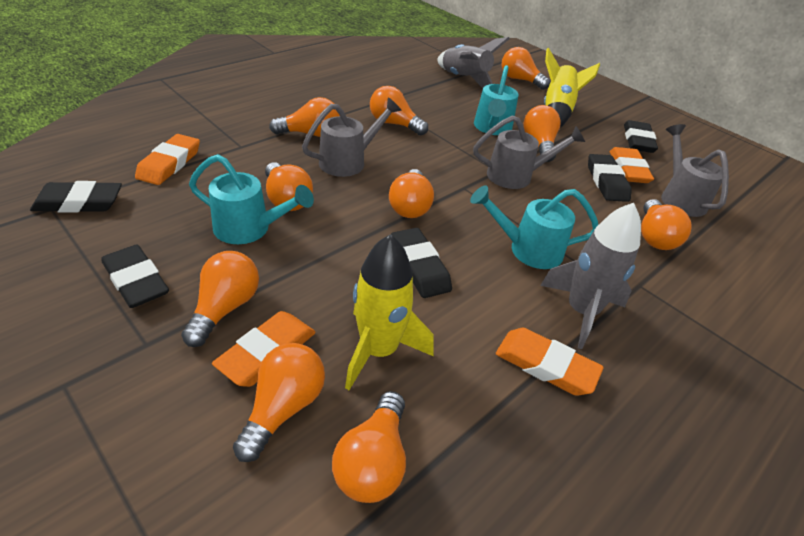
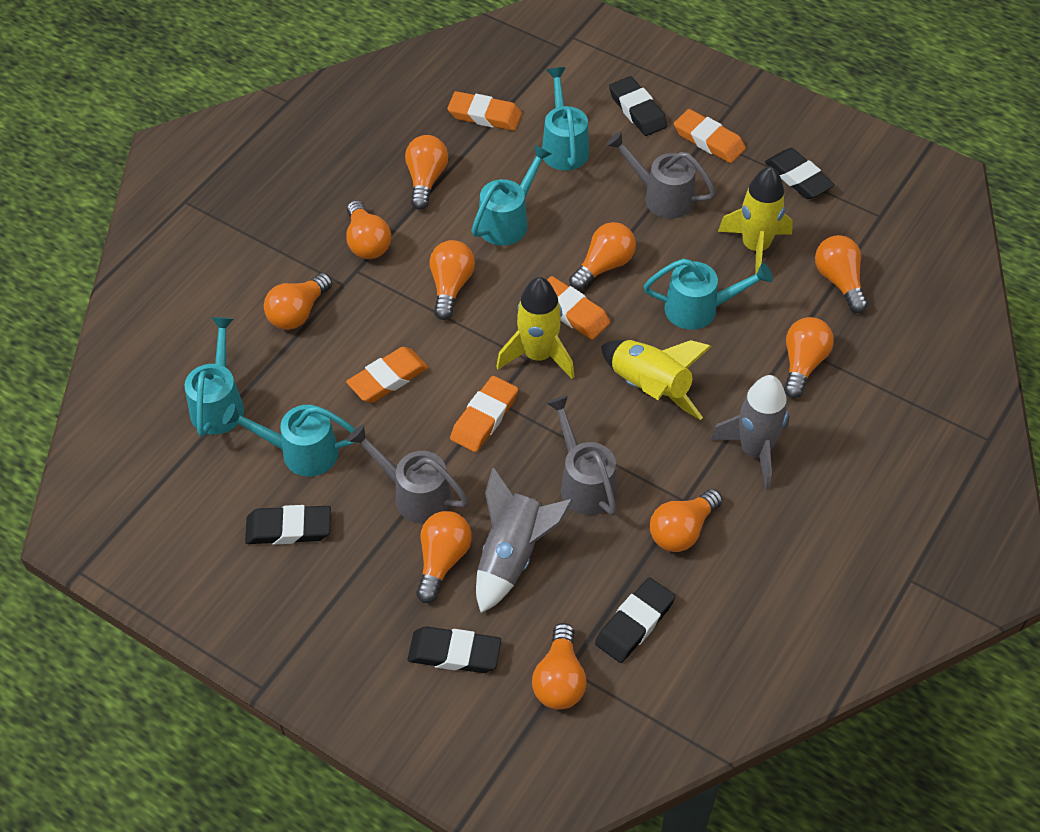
orange eraser: [135,134,200,185] [212,311,316,387] [496,328,603,396] [610,147,654,183] = 4 -> [346,347,428,403] [447,91,522,131] [450,376,518,452] [547,276,610,340] [674,109,746,163] = 5
turquoise watering can: [189,154,314,244] [470,185,598,269] [474,65,518,135] = 3 -> [184,317,244,437] [222,403,355,477] [471,145,551,246] [542,67,589,170] [644,259,773,330] = 5
yellow rocket: [345,234,434,390] [544,48,600,128] = 2 -> [496,277,574,379] [601,340,712,420] [718,166,793,274] = 3

